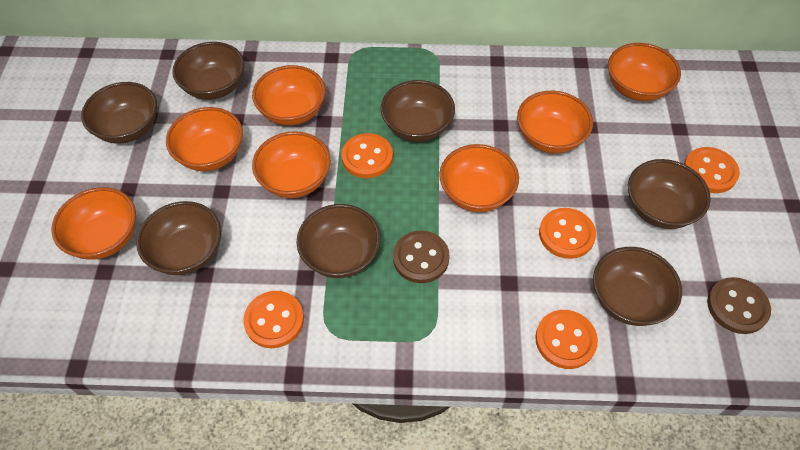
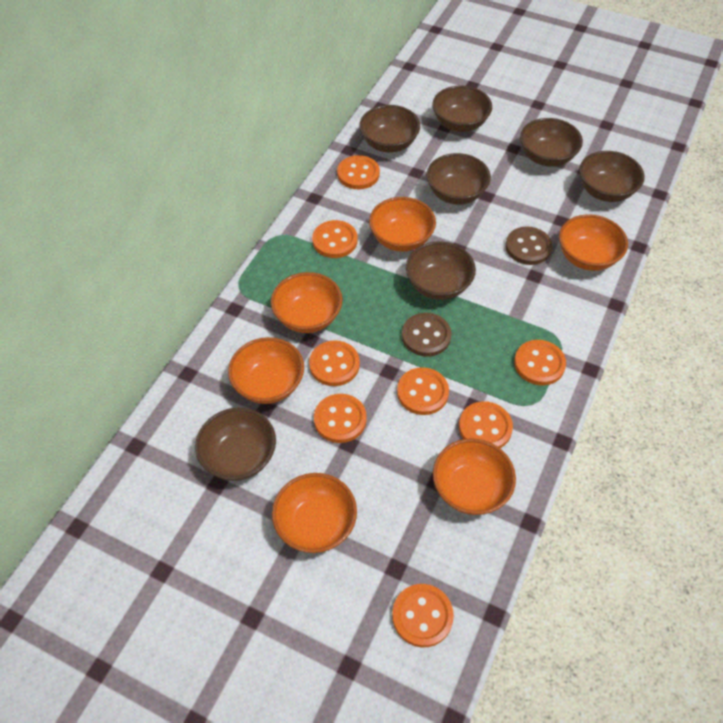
orange bowl: [51,187,136,260] [166,107,243,171] [252,65,326,126] [252,131,331,198] [439,144,519,212] [517,91,593,153] [608,43,681,101] = 7 -> [228,337,304,404] [271,272,343,333] [272,473,357,553] [369,197,436,252] [433,438,516,515] [559,214,628,271] = 6
orange button: [243,291,304,348] [341,133,393,178] [535,310,598,369] [539,208,596,259] [684,147,740,193] = 5 -> [309,340,360,386] [312,220,358,258] [314,394,367,443] [337,155,380,189] [392,584,454,647] [397,367,449,415] [459,401,513,448] [514,340,566,385] = 8

